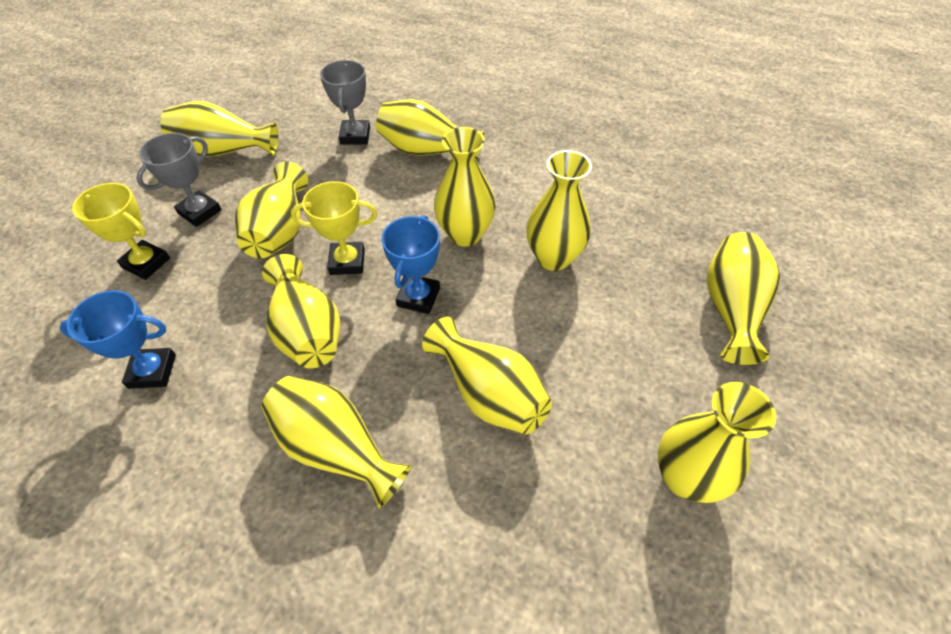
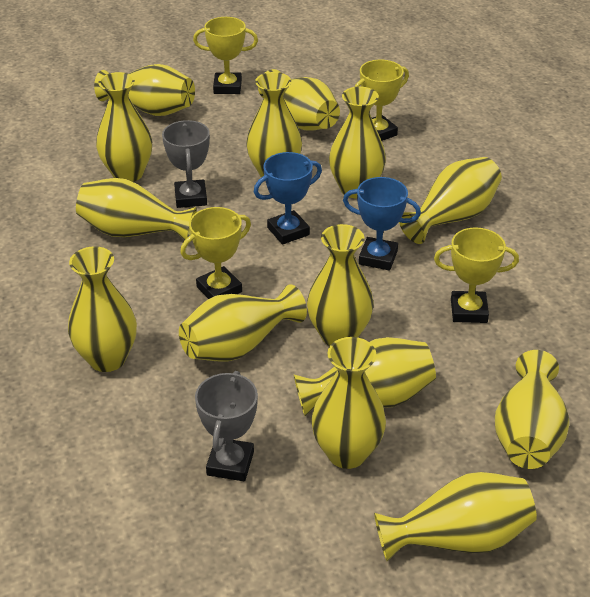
yellow trophy: [72,183,170,280] [291,181,378,275] = 2 -> [180,207,251,299] [193,17,258,94] [354,60,409,141] [434,227,519,323] = 4
yellow vase: [161,101,278,157] [235,162,308,258] [261,376,411,508] [262,254,340,368] [376,99,484,161] [422,317,552,434] [434,127,496,246] [527,150,592,271] [658,382,776,503] [706,232,780,365] = 10 -> [68,246,137,372] [76,178,197,240] [94,64,195,116] [96,72,152,182] [179,284,307,362] [246,72,302,178] [258,69,340,131] [294,337,436,416] [307,224,374,346] [311,337,386,469] [329,86,386,198] [374,472,537,561] [399,157,502,244] [495,350,570,469] = 14

